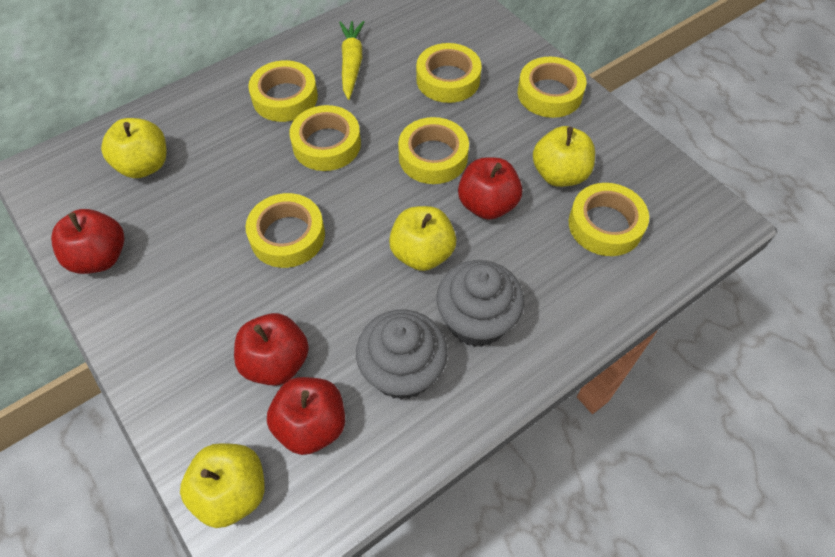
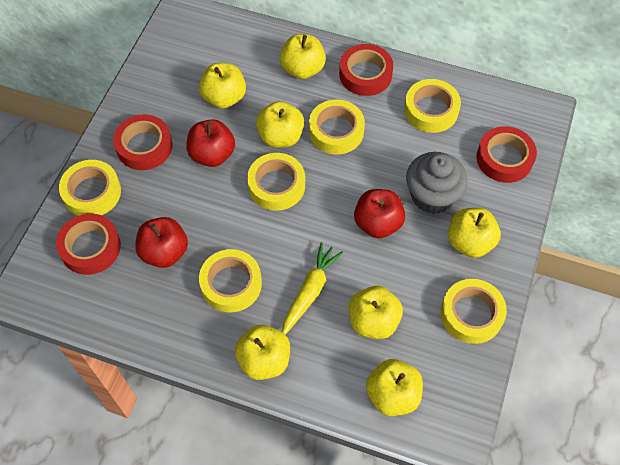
grey cupcake: [356,310,448,400] [436,260,524,347] = 2 -> [406,152,468,214] = 1
red apple: [51,209,124,274] [234,313,309,386] [267,377,345,455] [458,157,522,220] = 4 -> [135,217,188,268] [187,119,235,167] [354,189,405,238] = 3
red tape: none = 0 -> [56,214,121,275] [113,114,172,170] [339,44,393,96] [476,126,537,183] = 4
yellow apple: [101,118,167,178] [180,443,265,528] [389,206,456,271] [533,126,595,187] = 4 -> [199,63,246,109] [235,325,290,380] [256,101,304,148] [280,34,326,79] [349,286,403,339] [366,359,423,416] [448,208,501,258] = 7
yellow tape: [245,193,325,268] [248,60,318,122] [289,105,361,171] [398,117,469,184] [416,43,482,103] [518,57,586,118] [569,183,649,256] = 7 -> [59,160,121,216] [199,249,262,313] [247,153,305,211] [309,100,365,155] [404,79,461,133] [441,279,507,344] = 6

